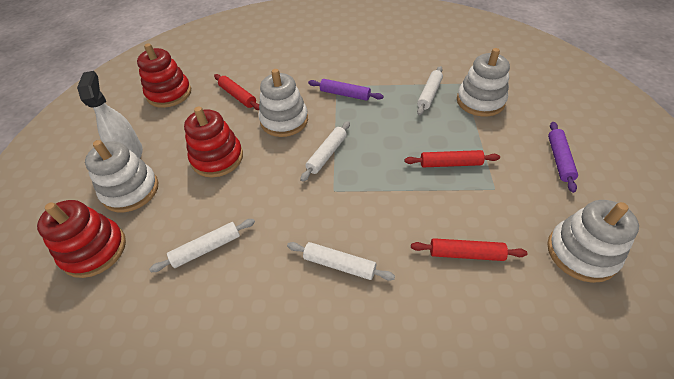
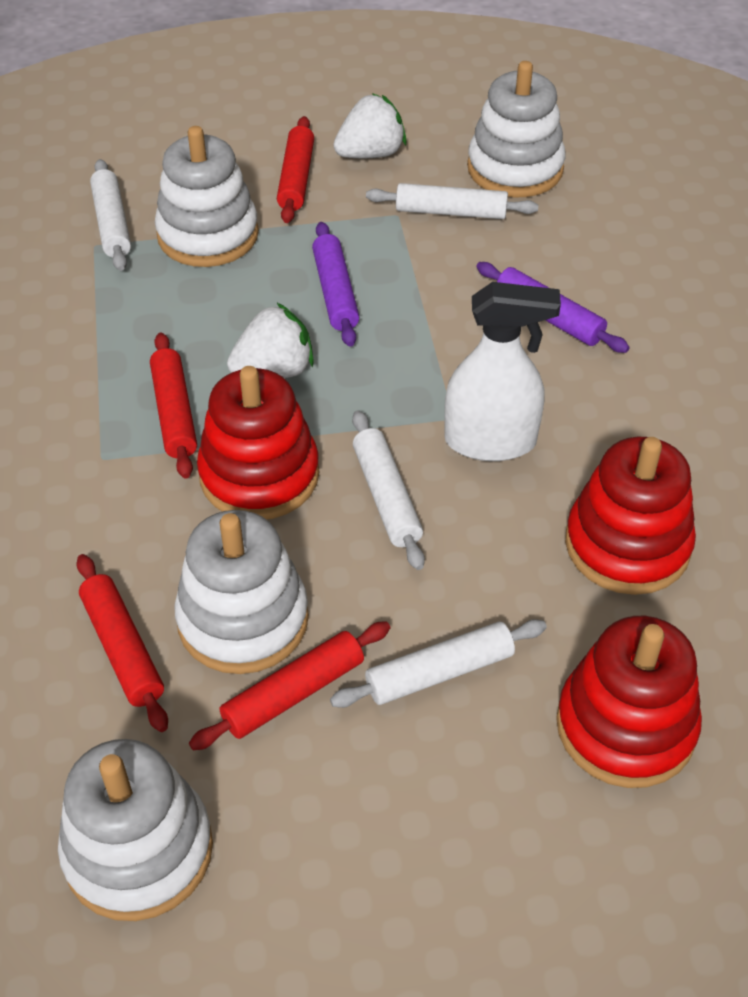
red rolling pin: [214,74,259,110] [404,150,500,167] [411,238,527,261] = 3 -> [76,554,168,732] [150,333,197,479] [189,621,390,750] [277,116,314,223] = 4
white strawberry: none = 0 -> [227,303,314,378] [333,93,407,158] = 2

